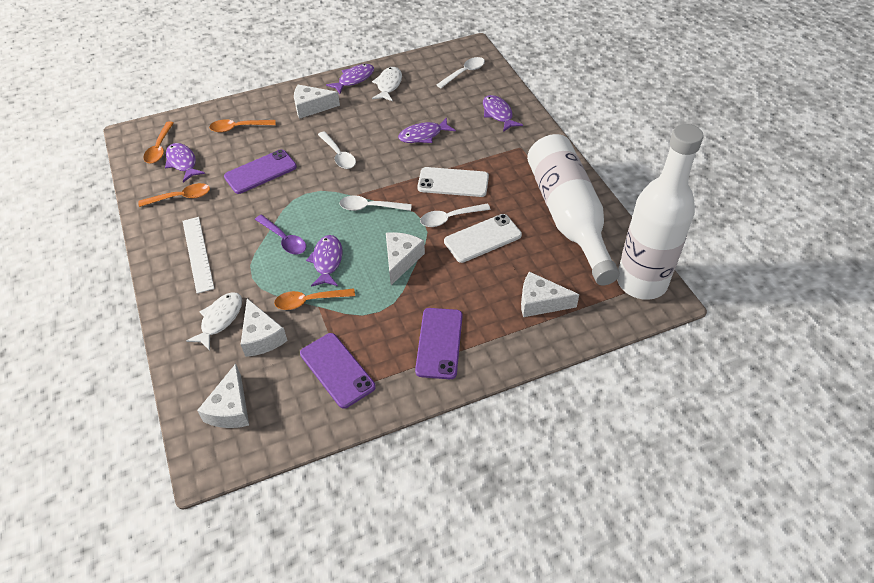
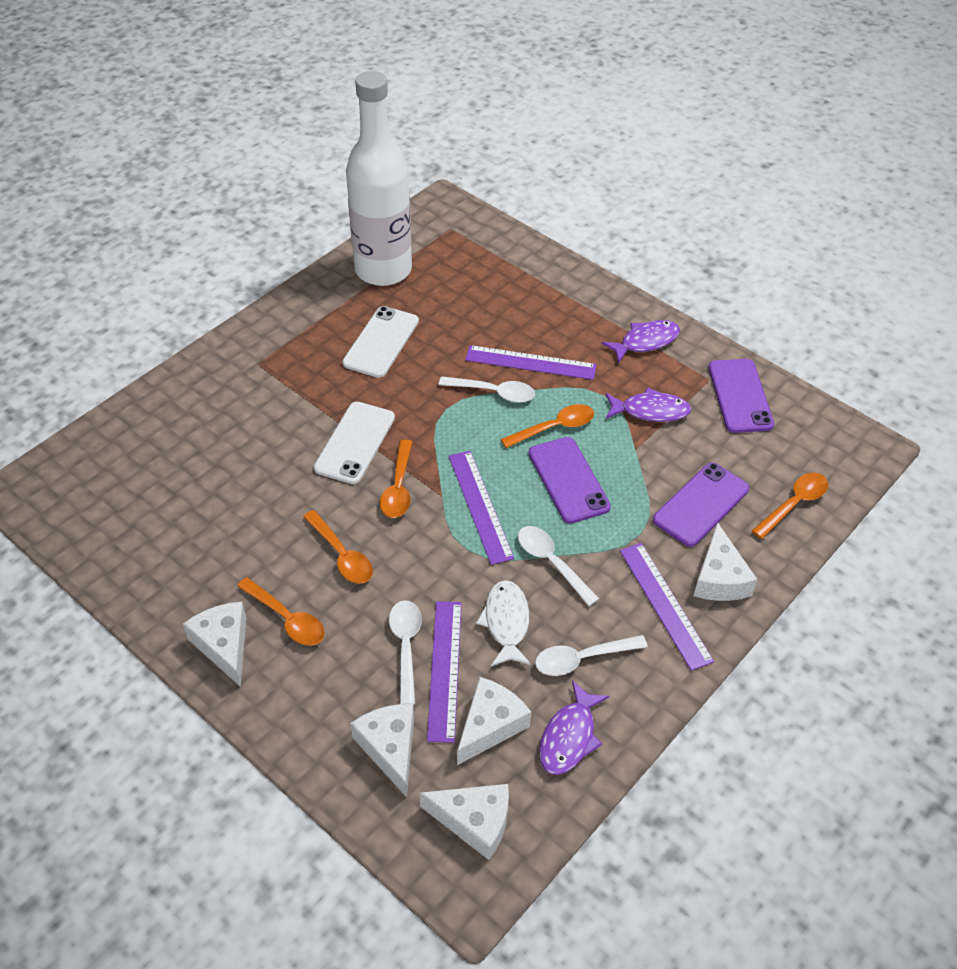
orange spoon: [138,183,210,207] [143,121,174,164] [209,119,276,132] [274,288,355,310] = 4 -> [237,577,325,646] [303,510,373,583] [380,439,412,518] [501,404,594,448] [752,473,828,539] = 5
purple fish: [165,143,205,182] [306,235,342,287] [326,64,374,94] [398,117,456,143] [483,95,523,132] = 5 -> [539,680,610,775] [602,320,680,363] [605,387,691,422] = 3
purple ruler: none = 0 -> [427,601,462,743] [448,451,514,565] [465,345,597,380] [620,543,714,671] = 4
purple spoon: [255,215,306,254] = 1 -> none = 0
white bottle: [527,134,620,285] [617,124,703,300] = 2 -> [346,71,412,286] = 1
white fish: [186,292,242,351] [372,67,402,101] = 2 -> [476,580,531,666] = 1
white ruler: [183,217,214,294] = 1 -> none = 0

